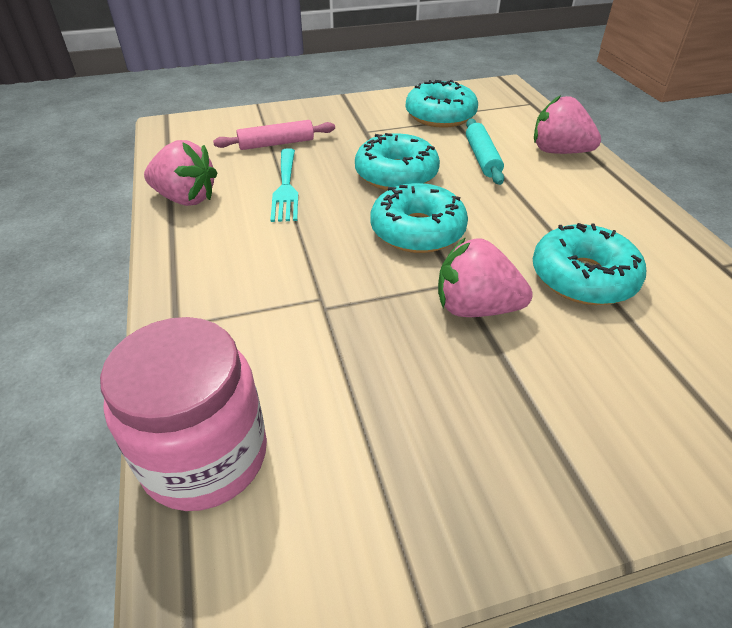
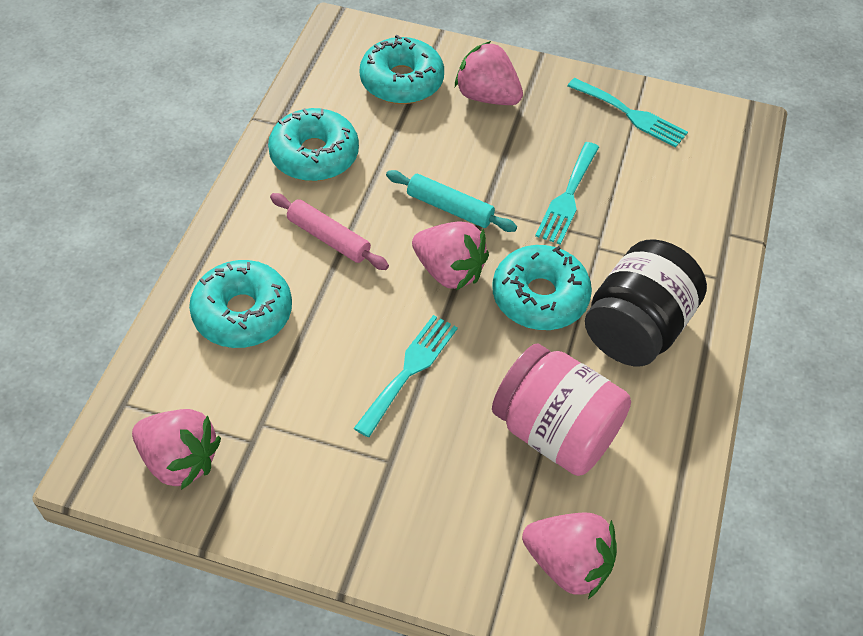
black jar: none = 0 -> [585,239,707,366] = 1
pink strawberry: [144,140,217,206] [438,237,533,317] [534,95,601,154] = 3 -> [132,409,221,490] [412,222,489,291] [455,41,523,105] [522,512,617,599] = 4
turquoise fork: [270,148,298,222] = 1 -> [354,315,458,437] [535,142,599,245] [568,78,688,148] = 3

